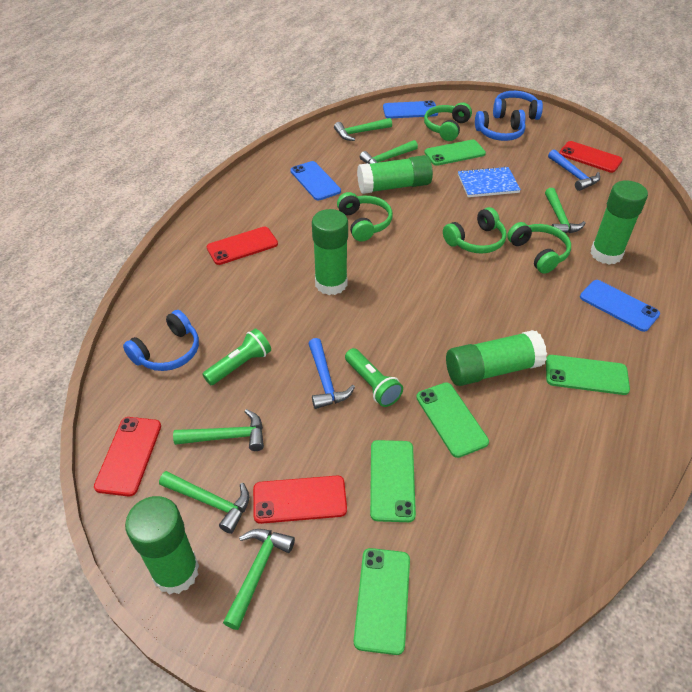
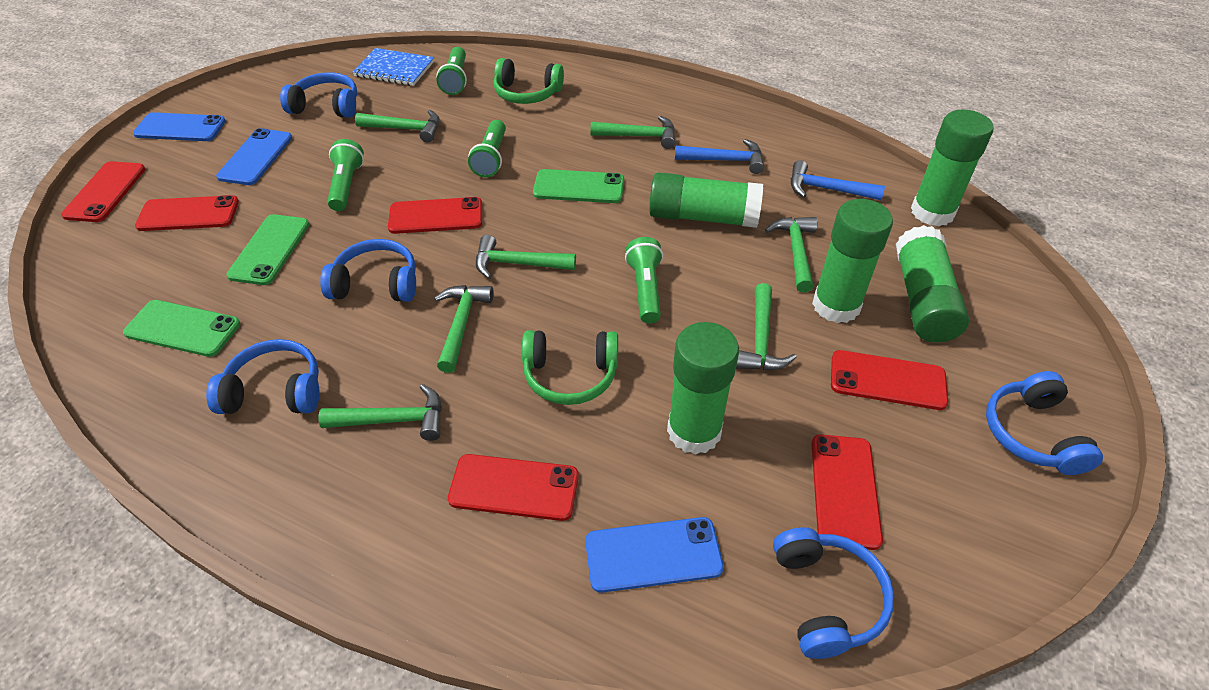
blue headphones: [123,310,199,371] [475,110,526,141] [493,91,543,120] = 3 -> [206,339,320,414] [280,72,357,118] [320,239,416,302] [773,527,894,659] [986,371,1103,475] = 5
green flashlight: [202,328,271,385] [345,348,403,407] = 2 -> [327,139,364,211] [436,47,467,95] [468,120,506,177] [625,237,663,323] = 4
green hammer: [159,471,249,534] [173,409,264,451] [223,529,295,630] [334,118,392,141] [360,140,418,164] [545,188,586,233] = 6 -> [318,384,442,441] [355,110,440,143] [434,285,494,373] [476,235,576,279] [590,116,675,149] [736,283,797,371] [765,217,818,292] = 7
green headphones: [337,192,393,242] [424,102,472,141] [443,207,507,254] [507,222,571,274] = 4 -> [493,58,564,104] [522,330,618,405] = 2
green phone: [354,548,410,655] [370,440,416,522] [416,383,489,458] [424,140,486,166] [546,355,630,395] = 5 -> [123,300,240,357] [226,214,309,285] [533,169,624,203] = 3
red phone: [94,417,161,496] [207,227,278,265] [253,476,347,524] [559,141,623,173] = 4 -> [61,161,145,222] [135,195,239,231] [388,197,482,234] [448,454,579,521] [811,434,883,550] [831,350,948,410] = 6

